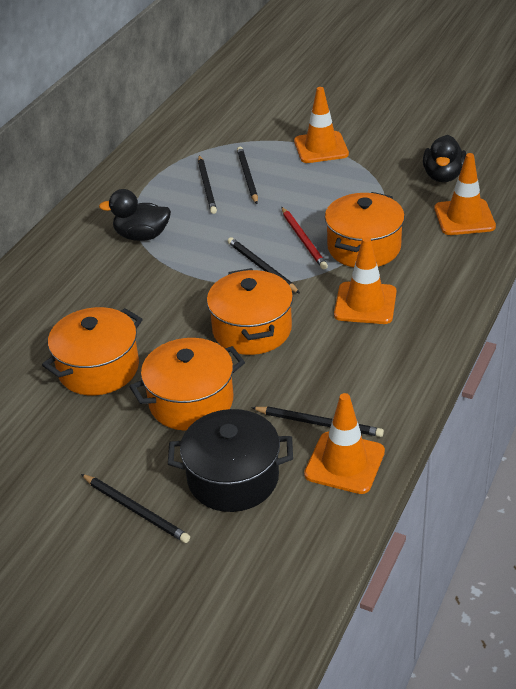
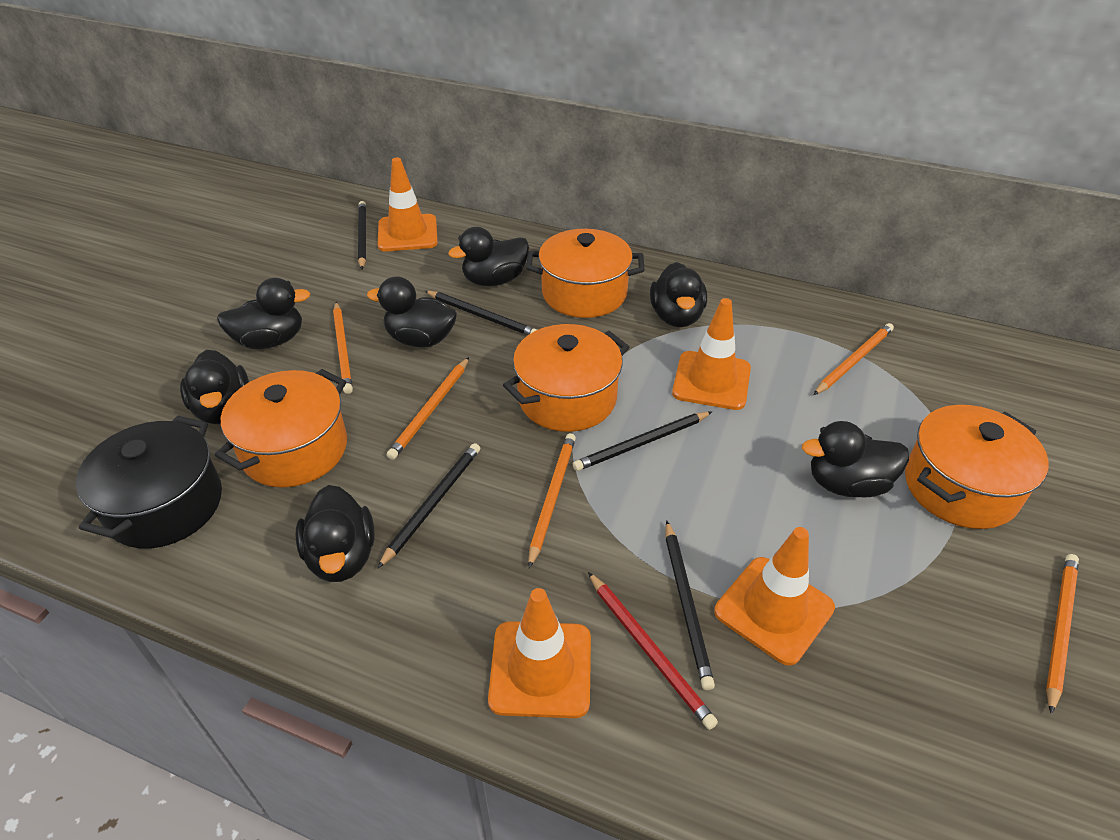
black duck: [99,189,171,241] [423,135,466,182] = 2 -> [180,350,249,424] [217,278,311,349] [295,485,375,582] [367,276,457,347] [448,227,529,286] [650,262,707,327] [802,421,909,497] = 7
orange pencil: none = 0 -> [333,302,353,394] [387,357,469,460] [528,433,576,568] [814,323,894,395] [1046,554,1079,714] = 5

